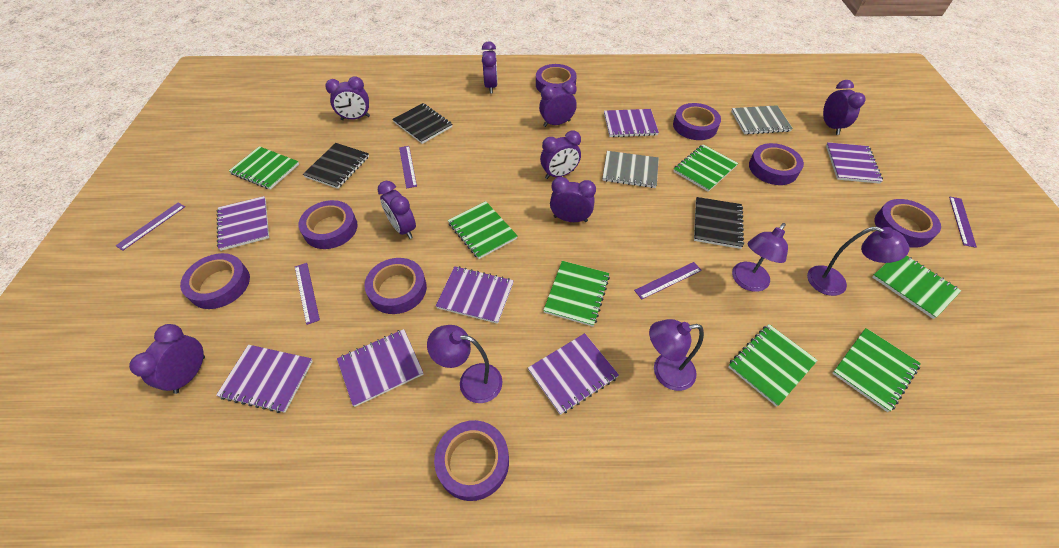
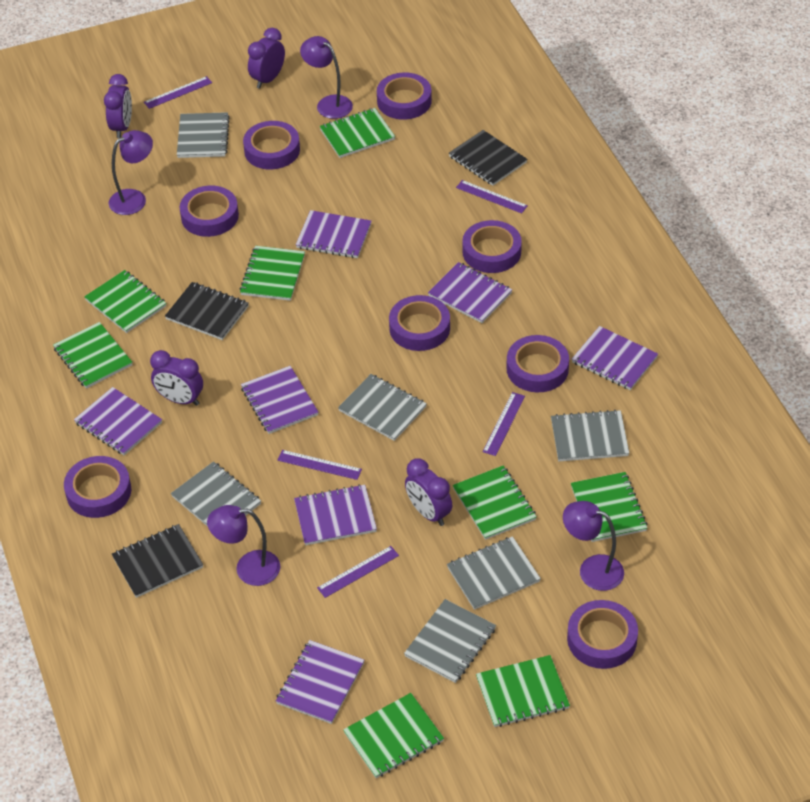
green notebook: [229,146,299,190] [448,201,518,259] [543,261,610,327] [673,144,738,192] [728,324,818,407] [832,328,921,412] [872,256,961,319] = 7 -> [53,322,133,389] [84,270,166,333] [240,246,305,301] [320,108,395,158] [343,693,444,778] [453,466,537,540] [476,655,570,727] [571,472,648,542] = 8
grey notebook: [602,151,659,188] [731,105,793,134] = 2 -> [171,461,261,527] [177,112,230,158] [338,374,427,441] [404,599,496,683] [447,536,541,610] [551,410,629,461] = 6
purple clock: [129,324,205,394] [325,76,370,120] [378,181,416,239] [482,41,498,93] [539,81,577,127] [540,130,581,179] [550,177,596,222] [823,80,865,135] = 8 -> [104,74,132,138] [150,350,203,406] [248,28,285,89] [405,458,452,526] = 4

